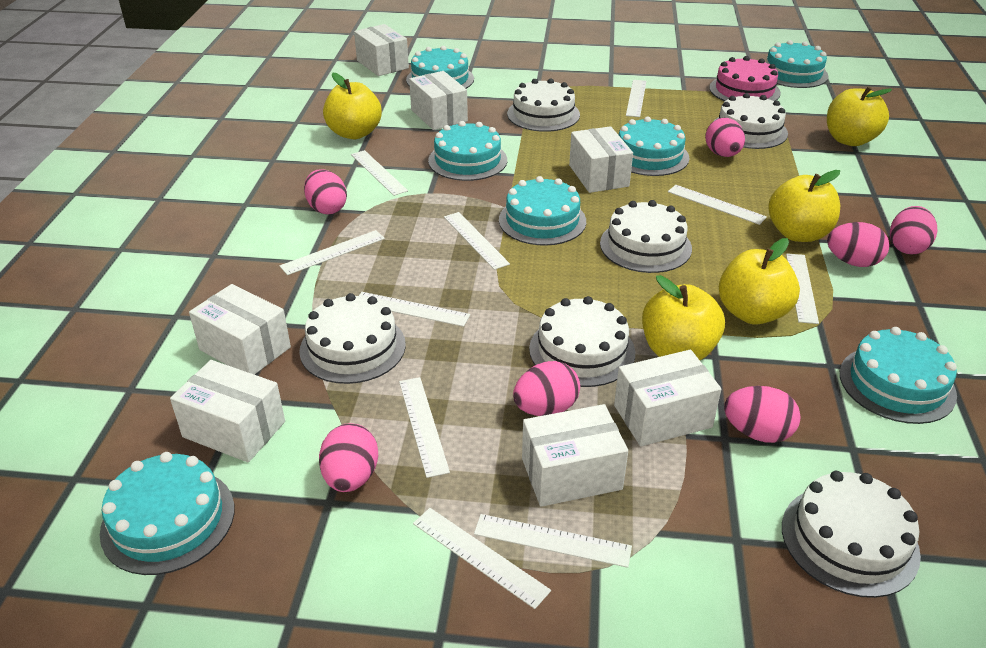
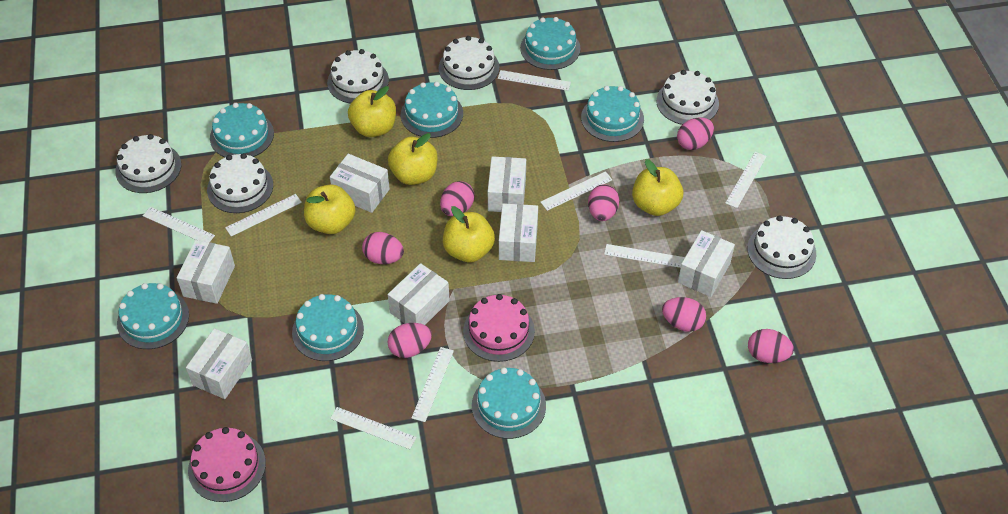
pink cake: [709,56,781,101] = 1 -> [188,427,266,502] [463,294,535,362] = 2
white ruler: [279,230,385,275] [351,150,408,196] [359,292,470,327] [399,377,450,478] [413,508,551,609] [444,212,510,270] [474,514,632,568] [626,80,646,117] [668,185,767,225] [786,253,819,324] = 10 -> [142,207,215,242] [225,194,302,236] [330,407,416,449] [412,347,454,422] [498,70,571,91] [540,171,613,211] [604,244,685,268] [725,152,767,208] = 8

